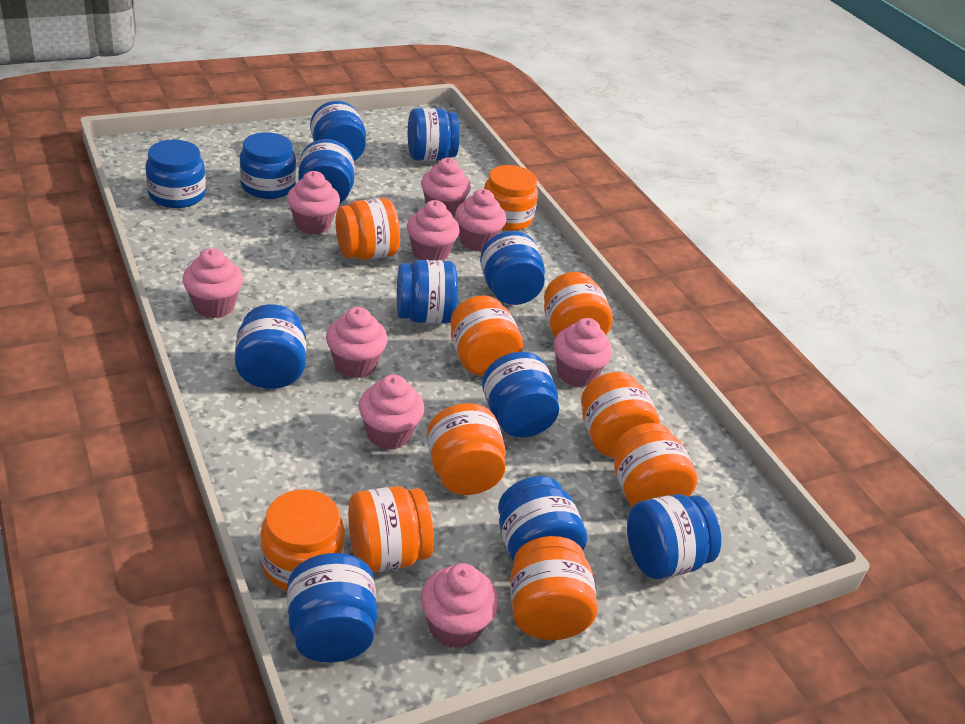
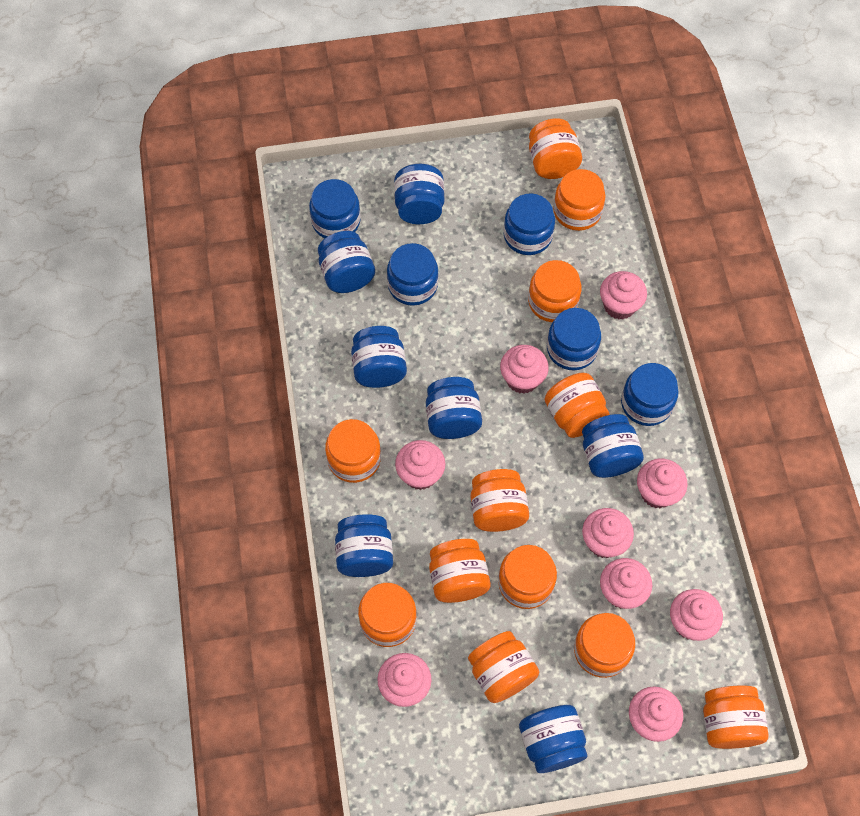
orange jar: [260,489,345,591] [336,198,400,260] [348,486,434,573] [427,403,506,495] [450,295,523,376] [484,165,538,231] [510,536,598,640] [544,272,613,338] [581,372,660,457] [613,423,697,507] = 10 -> [325,419,381,483] [358,583,417,647] [429,539,491,603] [468,631,539,703] [471,469,529,532] [498,545,557,609] [528,260,582,322] [529,118,582,179] [544,373,609,438] [553,169,605,231] [574,613,635,678] [703,686,768,749] = 12

